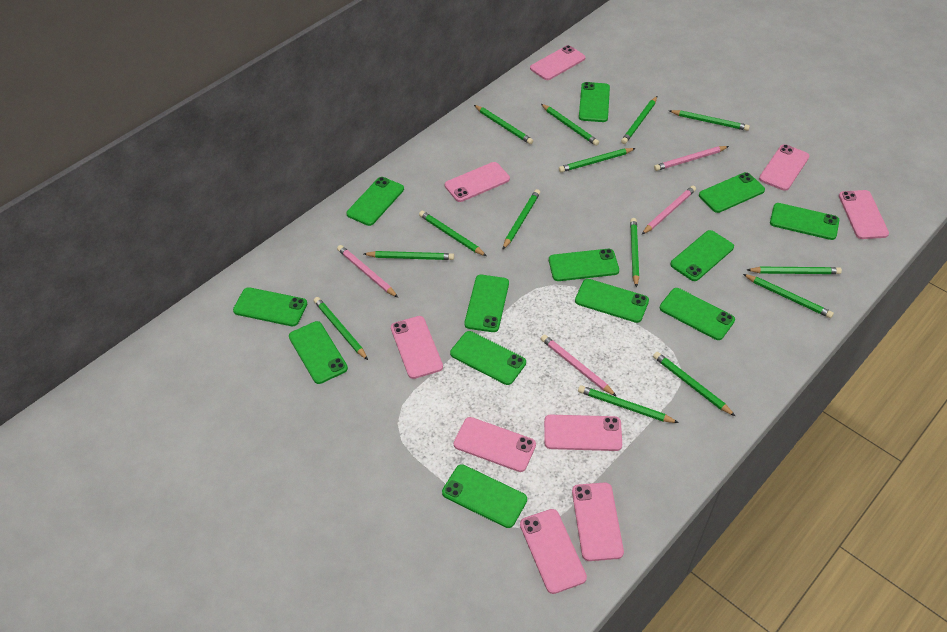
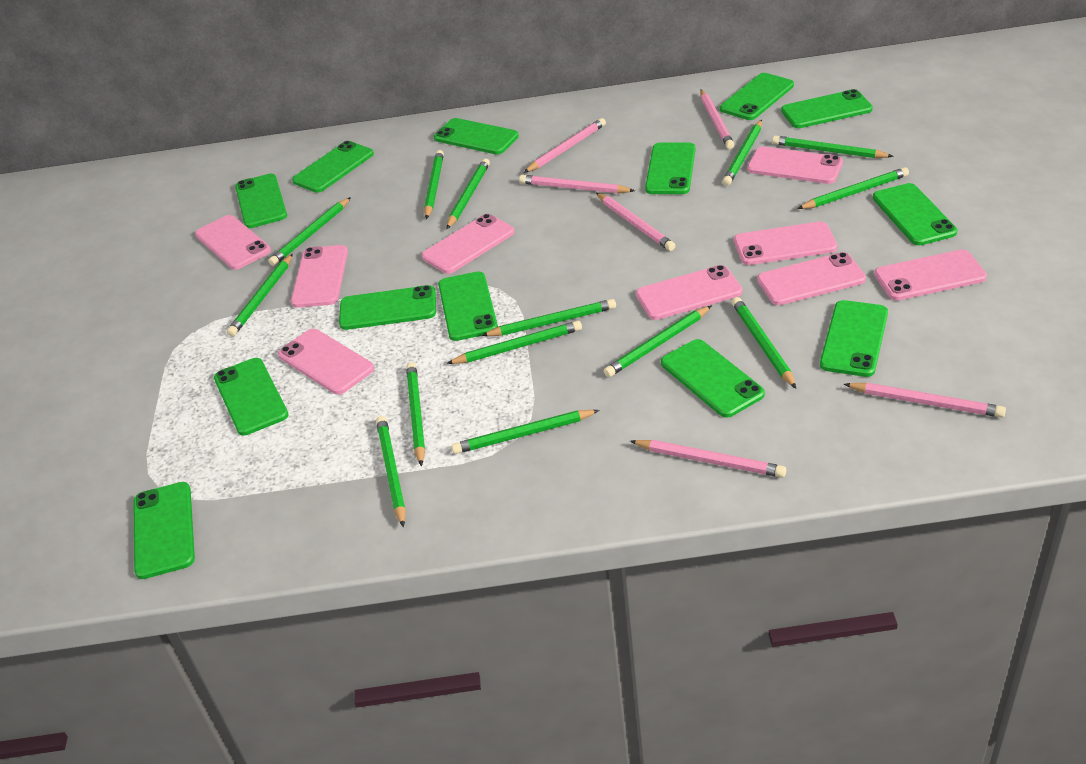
pink pencil: [337,245,398,298] [541,335,617,397] [641,186,696,235] [654,146,729,171] = 4 -> [519,175,635,193] [524,118,606,173] [596,193,675,251] [630,440,786,477] [700,90,735,149] [844,383,1006,418] = 6

